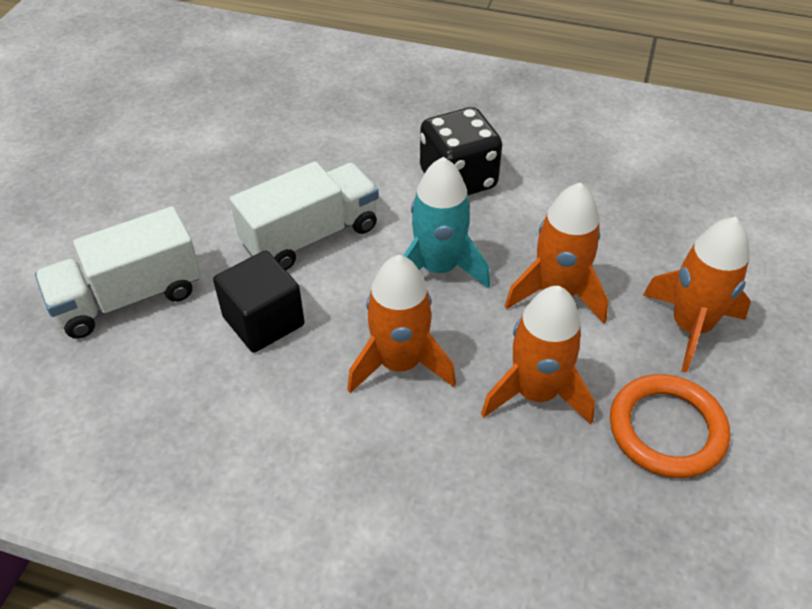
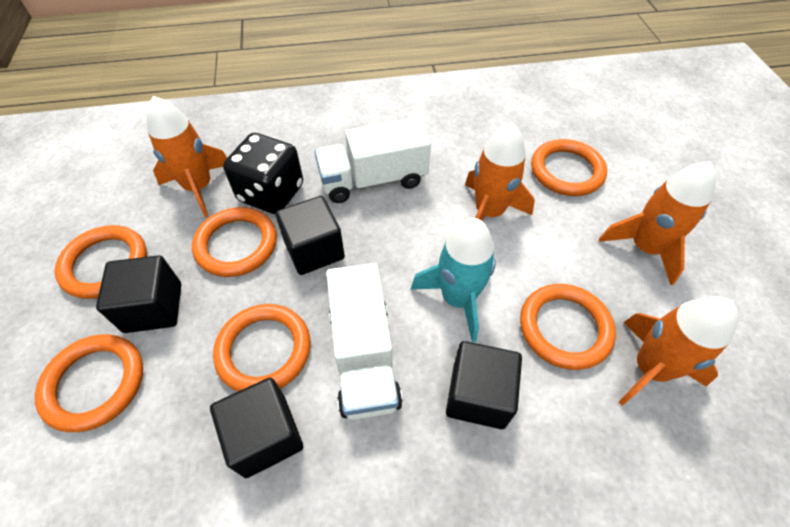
black cube: [213,250,305,353] = 1 -> [96,255,181,333] [210,378,303,478] [276,196,345,275] [446,341,522,429] = 4
orange ring: [610,374,730,478] = 1 -> [35,334,143,432] [54,225,147,299] [192,207,277,277] [213,304,311,391] [520,284,616,370] [531,139,607,196] = 6

